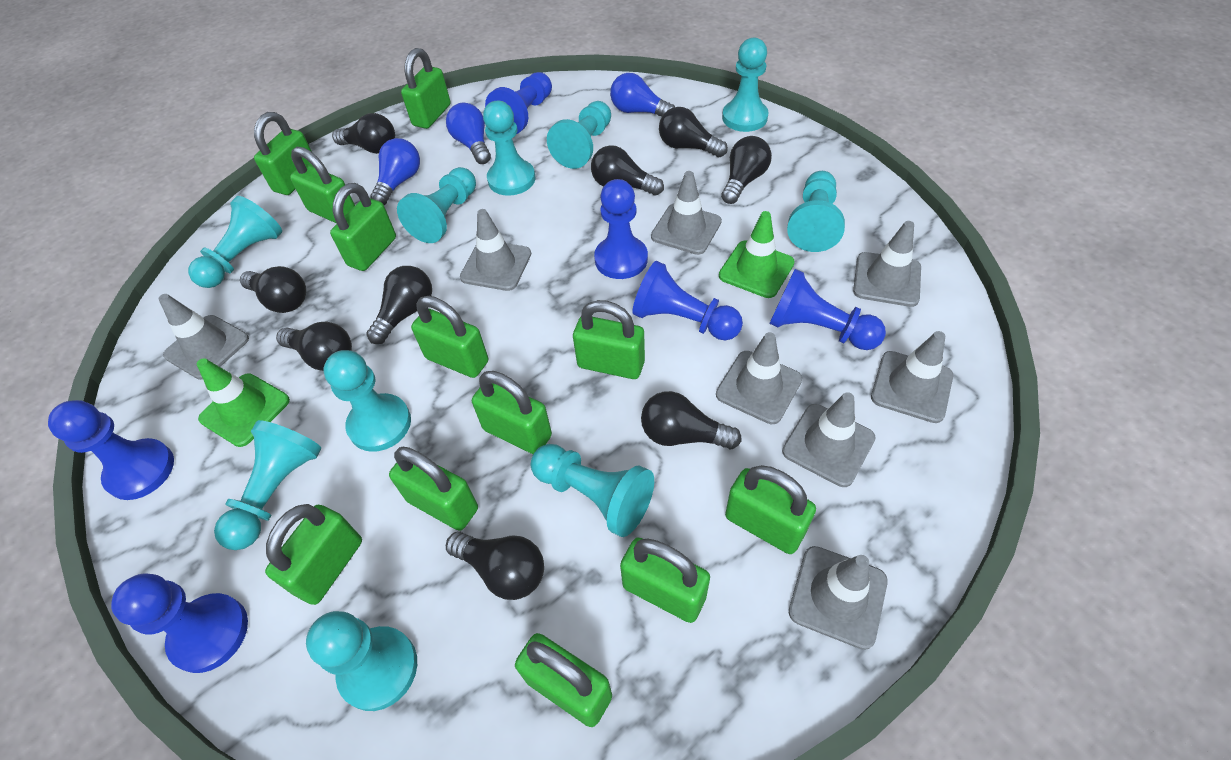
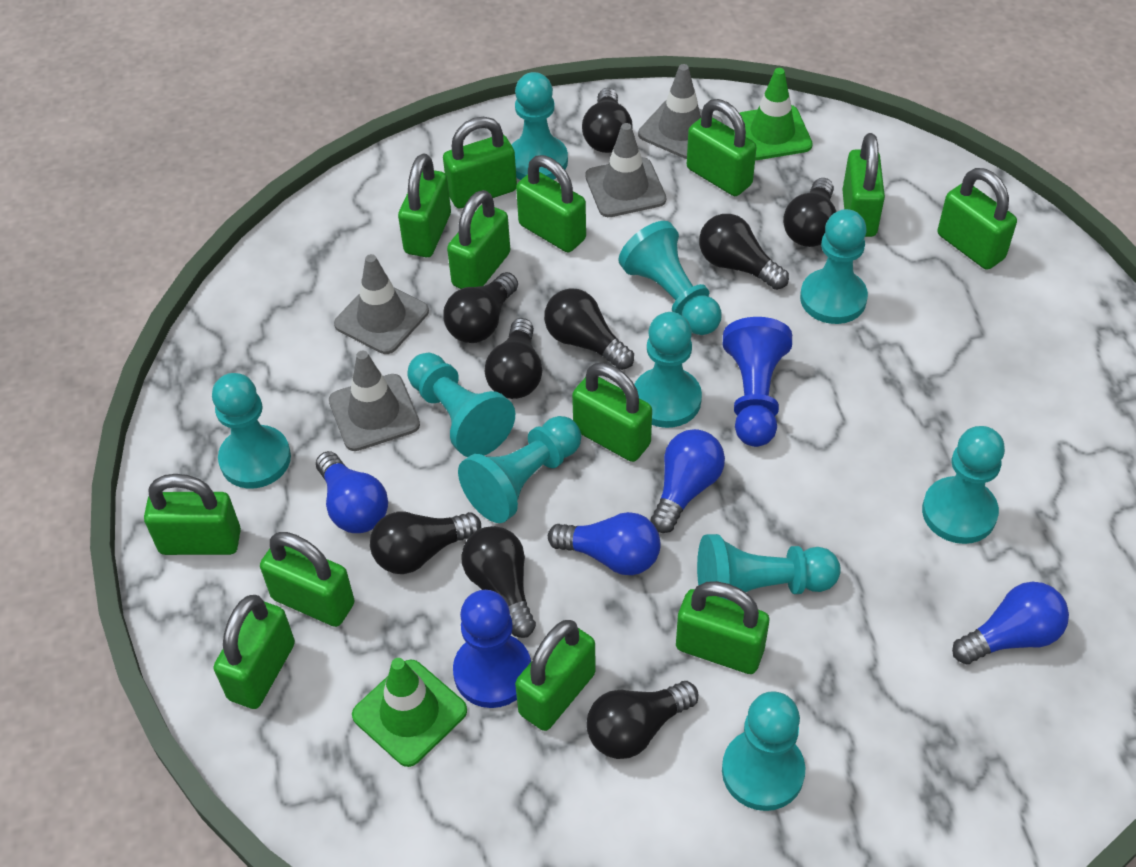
blue light bulb: [370,138,420,205] [446,103,491,164] [610,73,675,117] = 3 -> [316,451,388,533] [548,512,661,575] [650,429,725,533] [952,582,1069,664] = 4
blue pawn: [48,400,174,500] [111,573,248,673] [485,72,552,134] [594,179,648,279] [632,261,743,340] [769,269,886,350] = 6 -> [453,590,531,708] [723,317,792,447] = 2
green padlock: [254,112,313,195] [265,504,362,605] [290,147,355,223] [330,183,396,271] [389,447,478,531] [401,48,451,129] [411,296,488,378] [472,371,552,454] [515,633,612,727] [573,300,645,379] [620,538,710,623] [725,465,816,554] = 12 -> [144,474,241,555] [214,595,295,709] [260,532,355,627] [398,153,451,257] [443,117,517,208] [447,190,510,289] [515,620,596,731] [516,155,586,252] [572,363,652,462] [676,581,769,674] [687,99,757,196] [842,133,885,237] [938,168,1017,270] = 13
grey traffic cone: [158,294,249,380] [460,209,531,291] [651,171,722,255] [716,332,802,424] [782,392,876,487] [789,546,888,650] [853,221,921,307] [871,331,953,423] = 8 -> [329,351,420,451] [334,254,429,354] [585,123,666,217] [638,64,723,159] = 4

